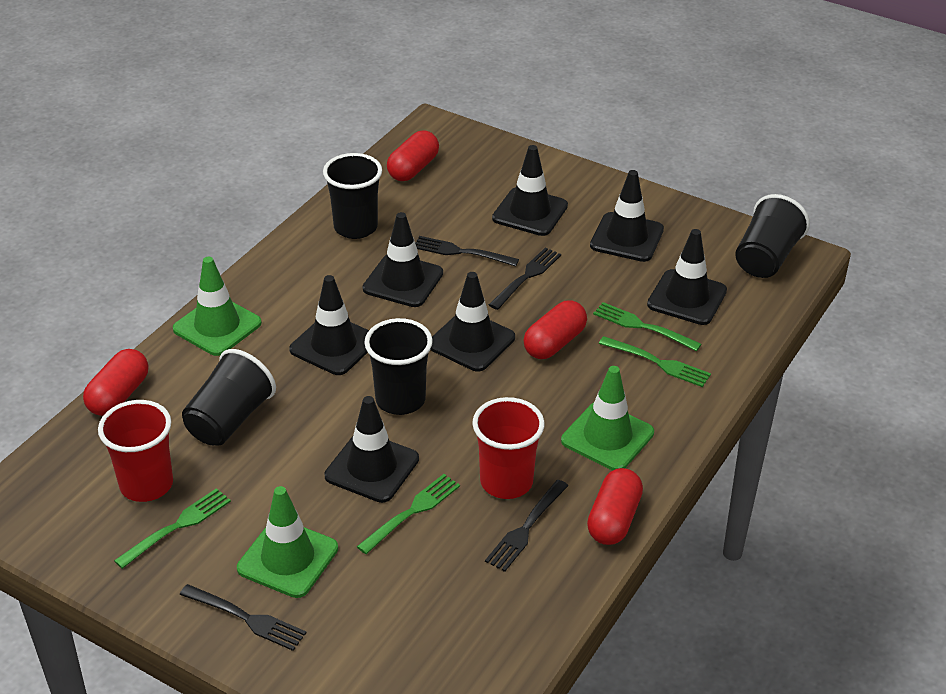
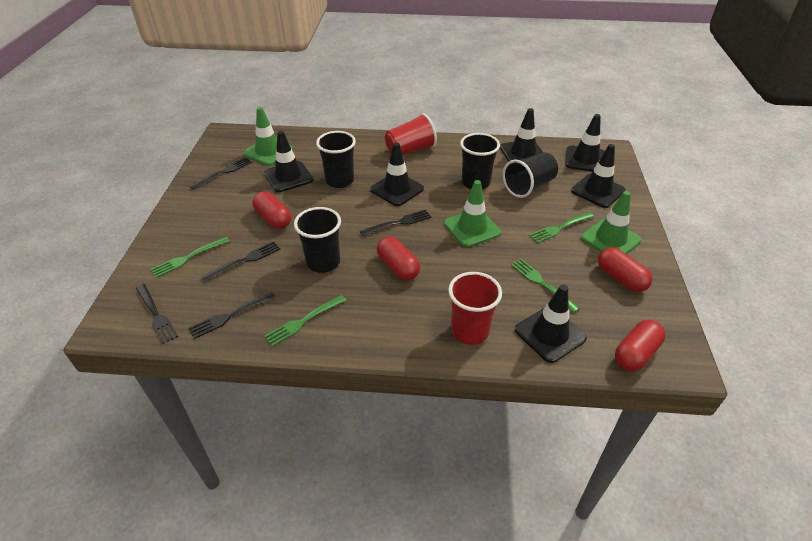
black fork: [180,584,306,651] [415,236,519,267] [485,480,568,572] [489,247,561,310] = 4 -> [136,284,178,344] [188,292,276,339] [189,157,252,189] [202,241,280,281] [360,209,431,236] = 5
black traffic cone: [289,275,369,375] [324,396,419,503] [363,212,443,307] [430,272,515,372] [492,145,568,236] [590,170,664,262] [647,229,727,325] = 7 -> [264,131,313,192] [370,143,424,206] [500,108,543,162] [515,285,587,363] [565,114,605,171] [571,144,625,208] = 6

